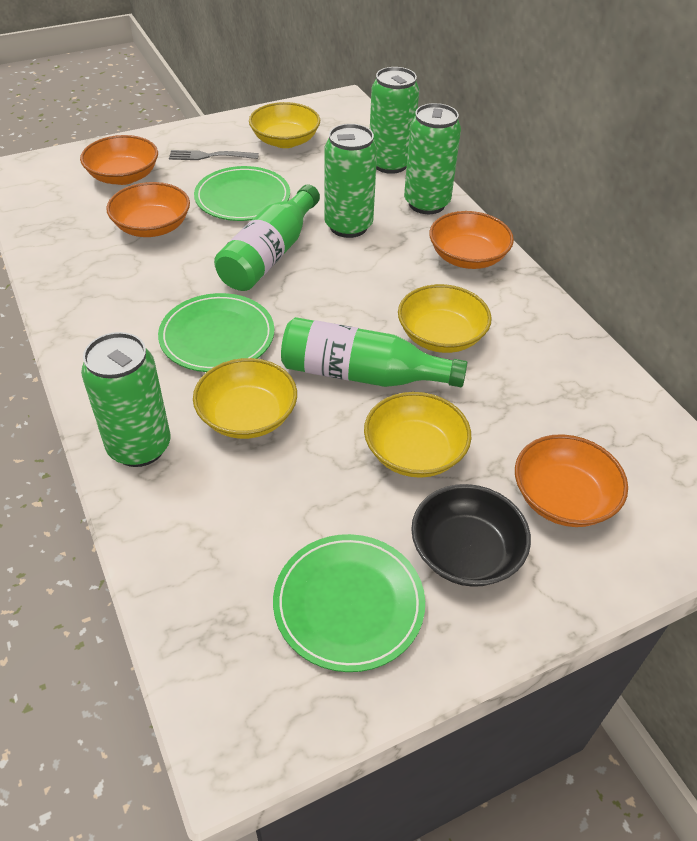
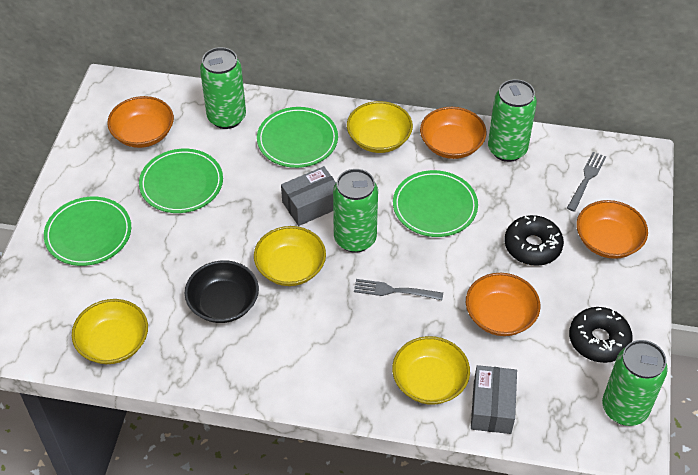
black donut: none = 0 -> [505,215,564,266] [569,307,633,363] = 2
green bottle: [214,185,320,291] [281,317,467,387] = 2 -> none = 0
green plate: [158,293,274,372] [194,166,290,221] [273,534,425,672] = 3 -> [44,197,131,266] [139,149,223,213] [257,107,338,168] [393,170,478,237] = 4
grey box: none = 0 -> [281,166,336,226] [471,365,517,434] = 2
grey fork: [169,150,259,160] = 1 -> [354,279,443,300] [567,152,606,212] = 2

